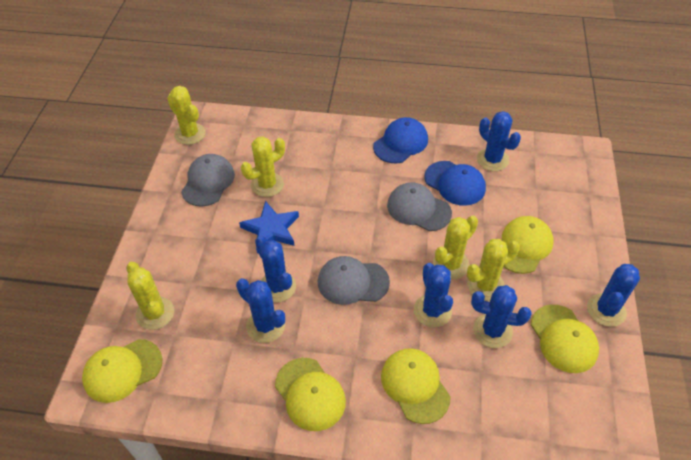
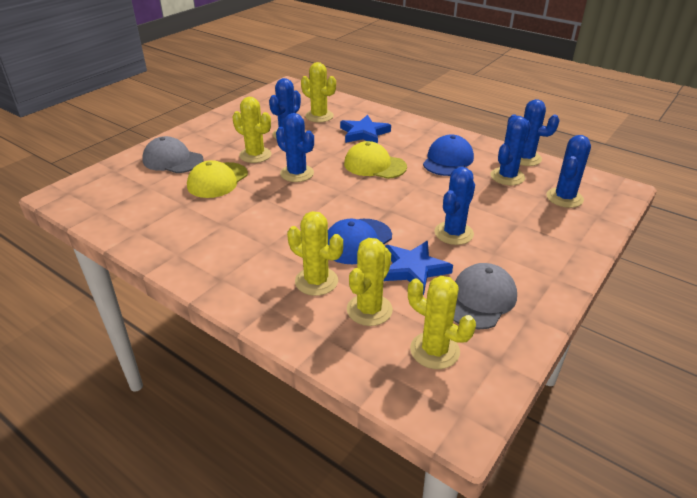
blue star: [239,201,299,253] = 1 -> [340,115,391,143] [384,241,453,295] = 2
grey cap: [181,154,235,207] [318,256,390,305] [387,182,452,231] = 3 -> [142,136,204,173] [453,263,517,329] = 2
yellow cap: [82,339,163,403] [275,358,346,431] [381,348,451,424] [502,216,554,274] [531,305,599,373] = 5 -> [187,160,248,198] [344,141,407,179] = 2

